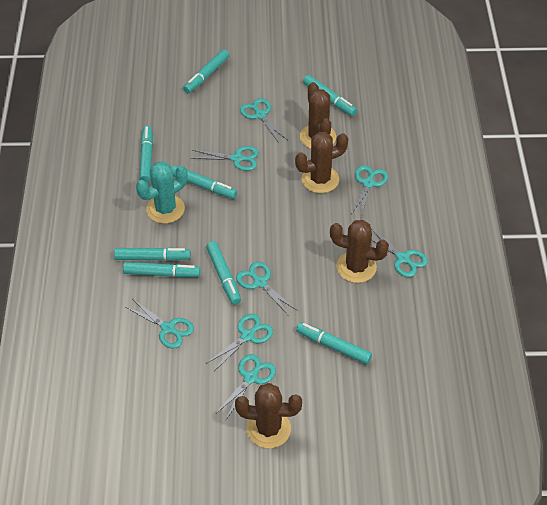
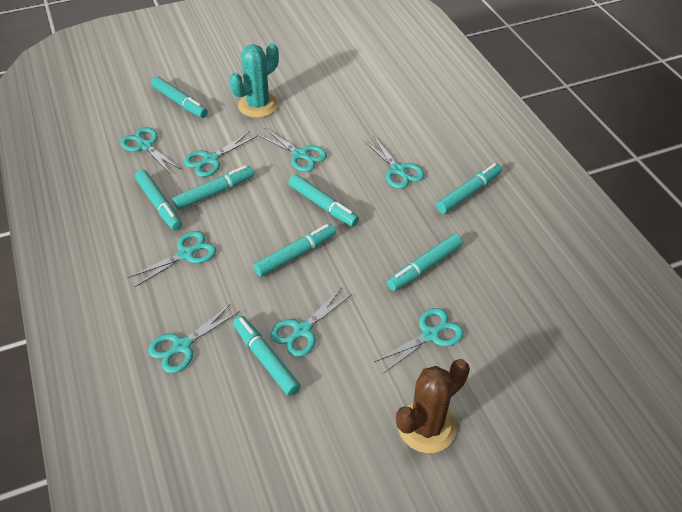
brown cactus: [235,383,302,448] [295,132,348,193] [300,82,336,149] [330,220,389,283] = 4 -> [396,359,470,453] = 1

